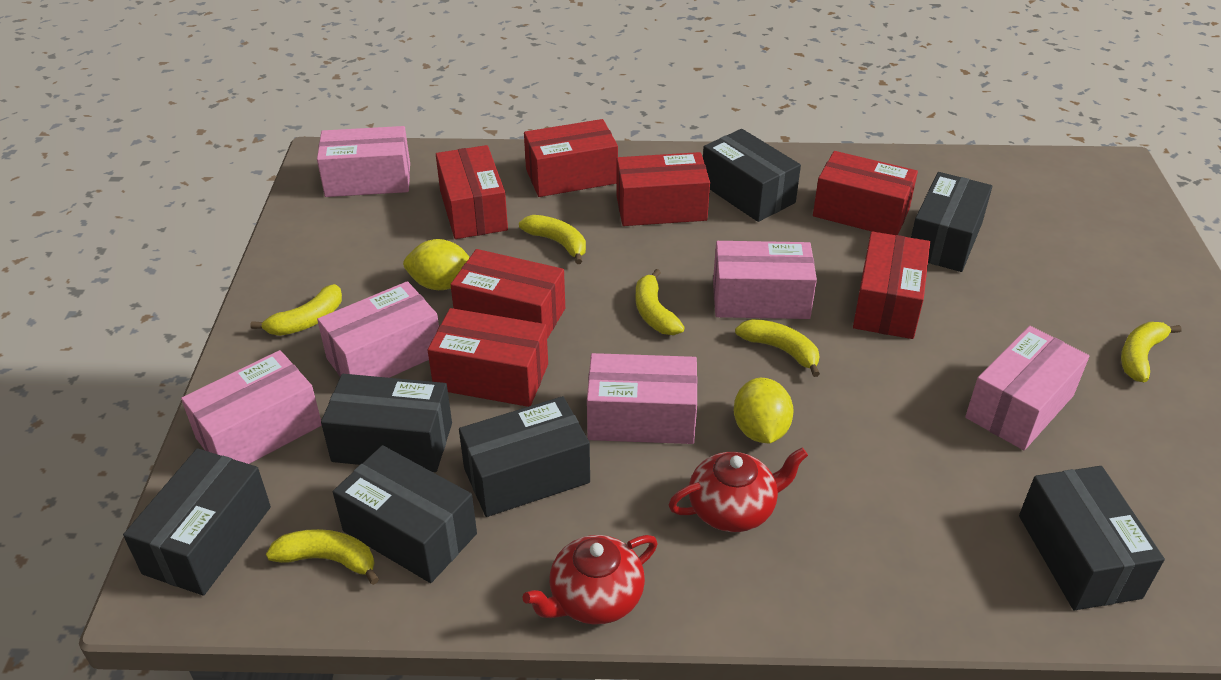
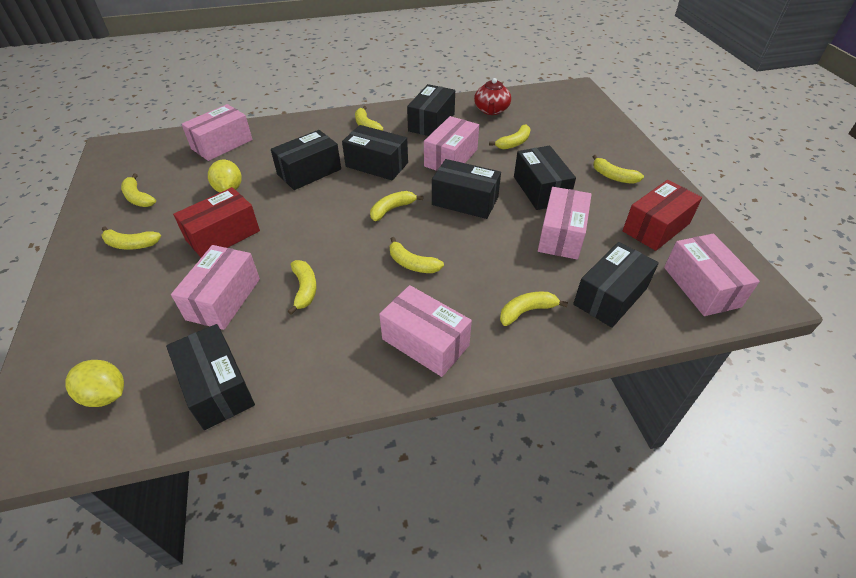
red box: [428,308,548,407] [436,145,508,239] [451,249,565,339] [524,119,618,197] [616,152,710,226] [813,151,918,235] [853,232,930,339] = 7 -> [173,187,260,257] [623,180,702,251] = 2
red teapot: [523,535,657,624] [668,448,808,532] = 2 -> [474,78,511,115] = 1
yellow banana: [250,284,342,336] [266,529,379,585] [519,215,586,264] [636,269,685,335] [735,319,820,377] [1121,322,1181,382] = 6 -> [101,226,161,249] [121,173,156,207] [288,260,316,314] [355,106,383,131] [370,191,423,221] [390,237,444,273] [489,124,531,150] [500,292,568,326] [592,155,644,184] = 9

